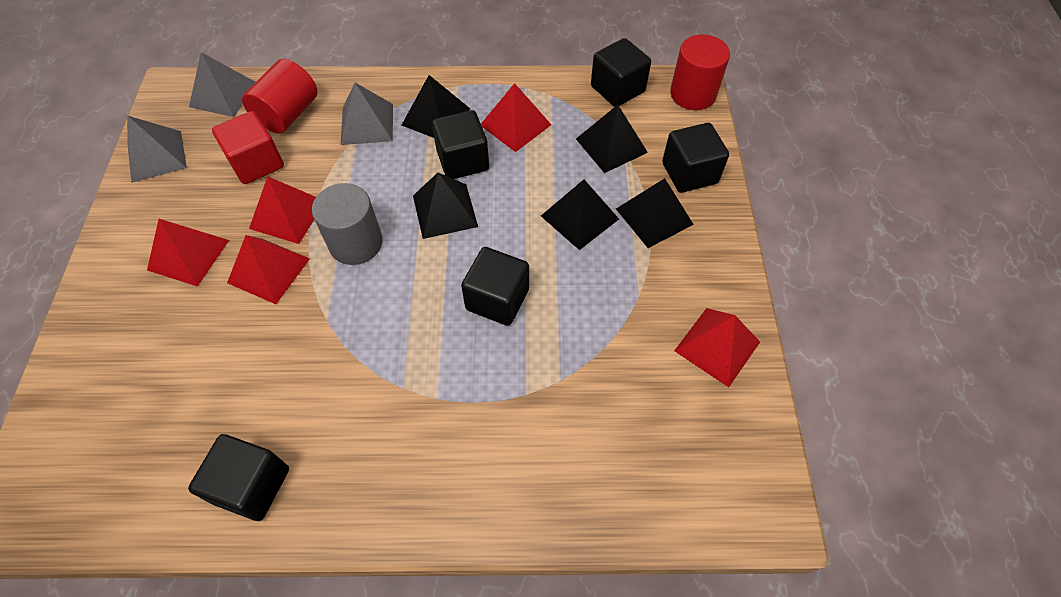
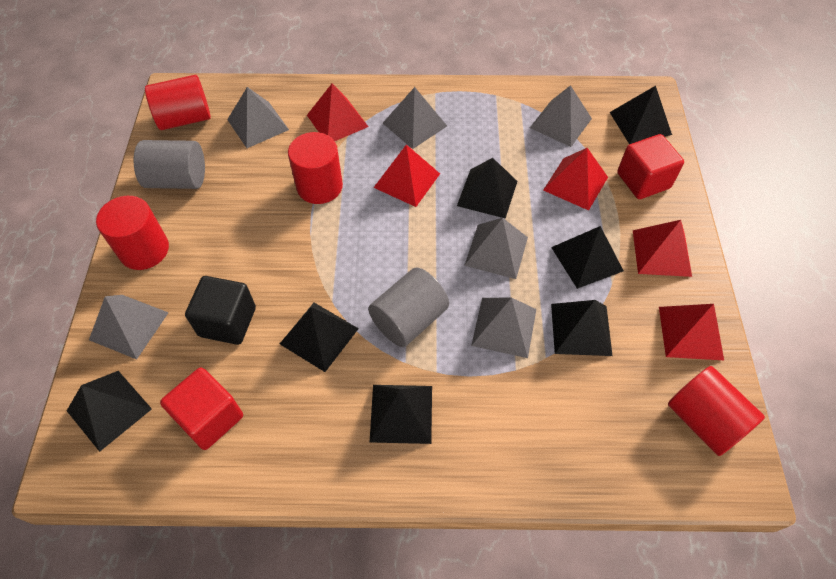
black cube: [188,434,289,521] [432,110,489,179] [461,247,529,326] [591,38,651,107] [662,123,729,193] = 5 -> [185,276,256,345] = 1
black pyramid: [401,75,470,138] [413,173,478,239] [541,180,619,250] [576,105,648,173] [616,178,694,248] = 5 -> [67,371,152,452] [280,303,359,372] [370,385,432,444] [457,158,517,219] [551,226,624,289] [551,300,613,356] [610,86,672,144] = 7
grey cylinder: [312,183,383,265] = 1 -> [133,140,205,189] [368,268,449,347] = 2
grey pyramid: [127,116,187,183] [189,52,255,117] [341,83,393,145] = 3 -> [89,295,169,359] [227,87,289,148] [383,87,447,149] [464,218,528,279] [471,297,536,358] [530,85,592,147] = 6
red cube: [212,111,284,184] = 1 -> [160,367,243,450] [617,134,684,199] = 2
red cylinder: [242,59,318,133] [670,34,730,110] = 2 -> [96,196,169,270] [145,75,211,130] [288,132,343,204] [668,366,765,456] = 4

